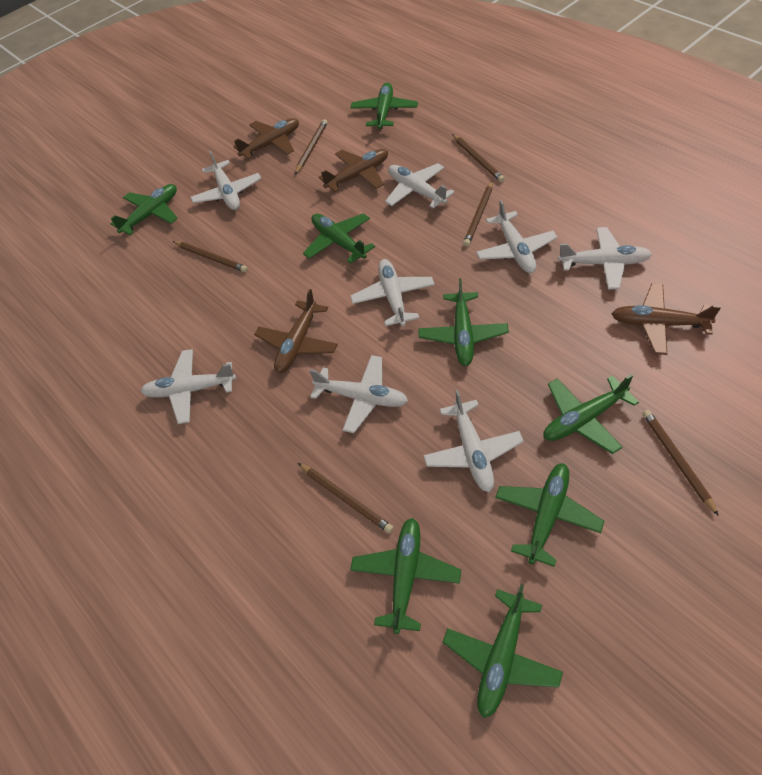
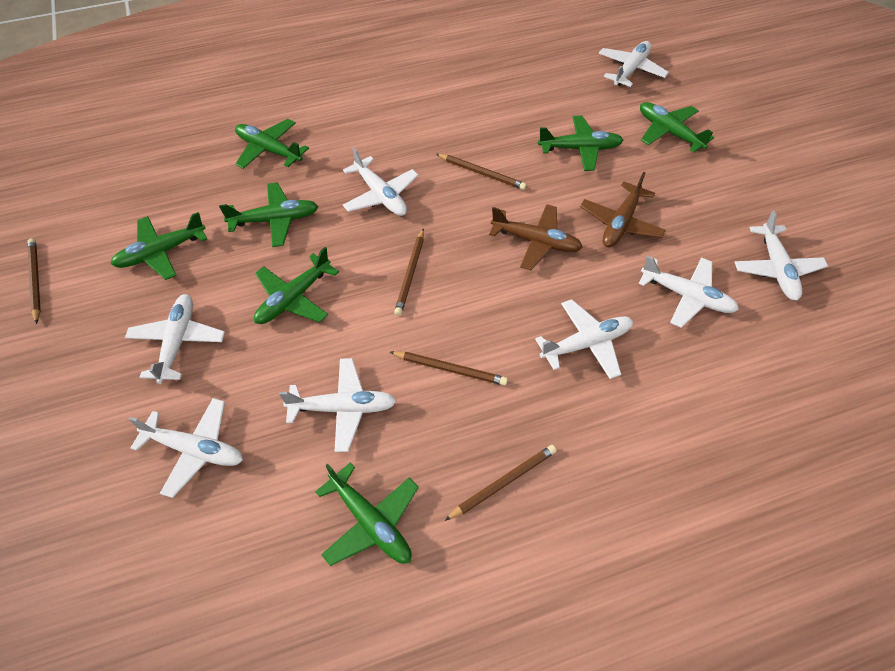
brown pencil: [172,241,248,272] [295,119,328,174] [298,463,394,533] [452,134,505,182] [463,181,493,246] [642,410,719,516] = 6 -> [27,238,41,324] [390,351,508,386] [394,228,424,316] [436,154,527,190] [445,445,557,521] = 5
brown plane: [233,118,299,159] [254,289,338,373] [319,149,388,192] [611,283,721,355] = 4 -> [489,204,583,270] [580,172,666,247] = 2
green plane: [110,184,178,235] [303,213,375,264] [350,82,418,129] [350,518,461,634] [418,278,509,366] [443,584,563,718] [495,463,604,567] [543,374,639,454] = 8 -> [111,212,207,280] [219,182,318,247] [235,119,309,169] [254,247,339,324] [315,463,419,566] [538,116,623,171] [640,102,714,152] = 7

